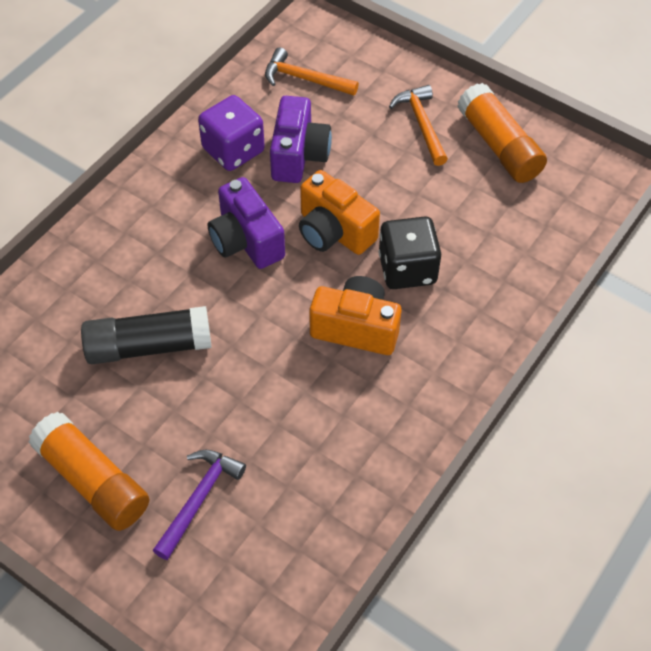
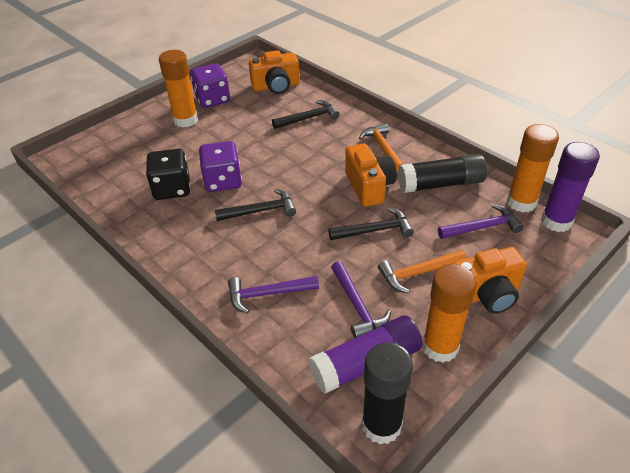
black glue stick: [81,306,212,364] = 1 -> [362,342,413,444] [398,154,487,193] = 2
black hammer: none = 0 -> [215,189,296,221] [272,100,339,129] [328,208,414,240] = 3
orange camera: [299,170,380,255] [309,276,402,355] = 2 -> [249,50,299,94] [345,143,397,207] [452,247,527,314] = 3
orange glue stick: [28,412,149,531] [457,83,547,183] = 2 -> [159,50,198,128] [422,264,477,363] [507,124,559,213] = 3
purple camera: [208,177,285,269] [270,96,332,183] = 2 -> none = 0
purple dice: [198,95,265,171] = 1 -> [190,63,230,108] [199,141,242,192] = 2
purple glue stick: none = 0 -> [309,315,422,394] [541,142,600,232] = 2
purple hammer: [153,450,246,560] = 1 -> [228,276,319,314] [331,261,391,338] [438,204,523,239] = 3

